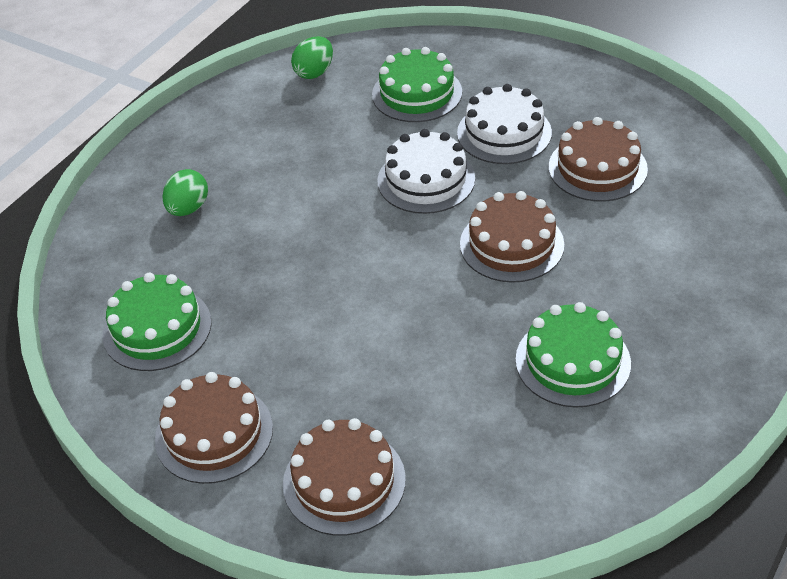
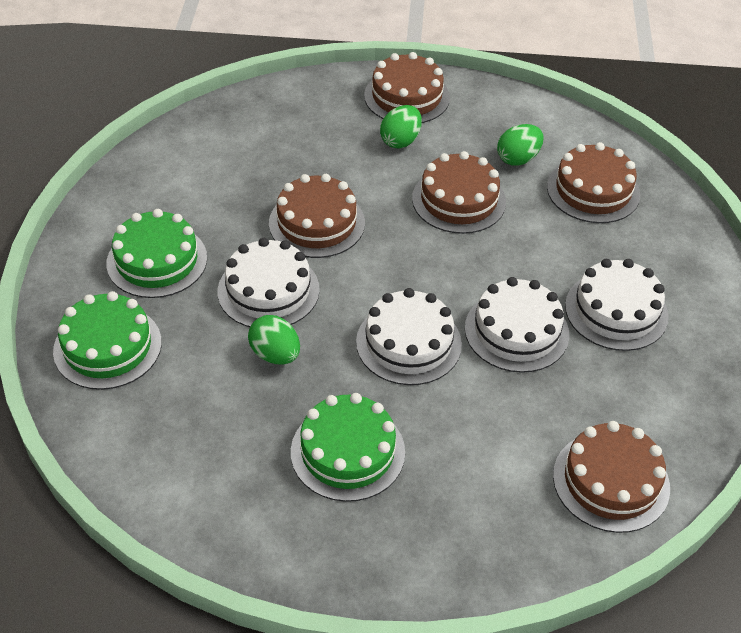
brown cake: [155,372,273,484] [283,418,406,536] [460,191,564,283] [549,117,648,202] = 4 -> [269,174,365,258] [364,52,450,123] [412,151,506,234] [547,142,640,223] [553,421,670,533] = 5
green egg: [162,169,208,216] [291,36,333,79] = 2 -> [248,315,300,364] [380,105,422,148] [497,124,544,166] = 3
white cake: [377,129,475,214] [457,84,552,164] = 2 -> [218,238,320,327] [356,288,462,385] [465,277,569,373] [565,259,669,351] = 4

